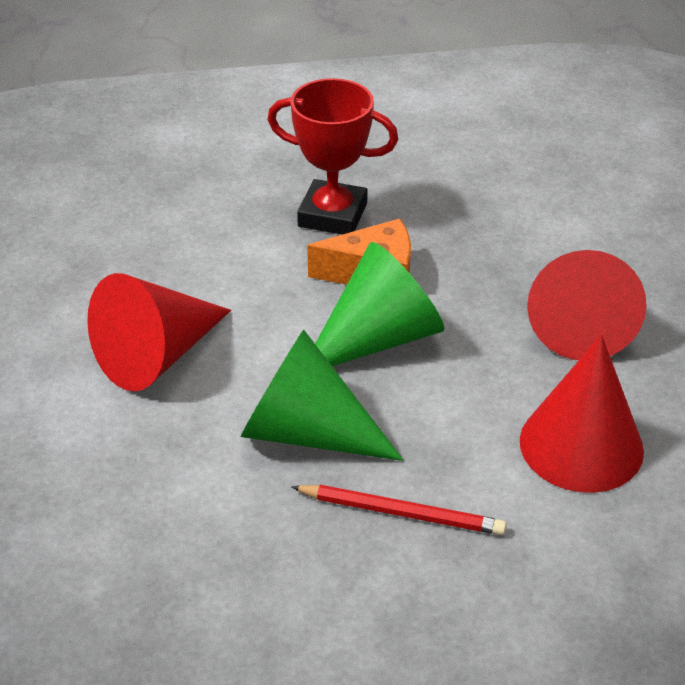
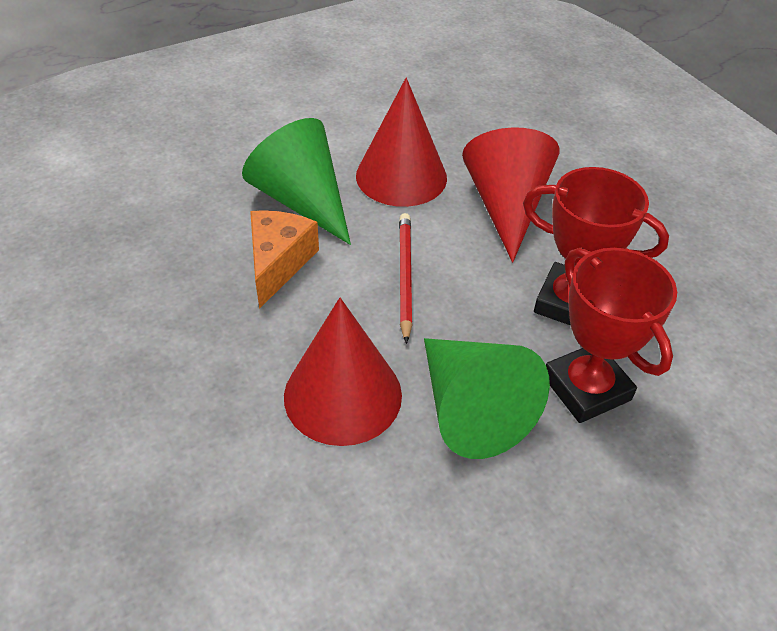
red trophy: [268,78,398,235] = 1 -> [523,167,669,325] [546,248,677,423] = 2

